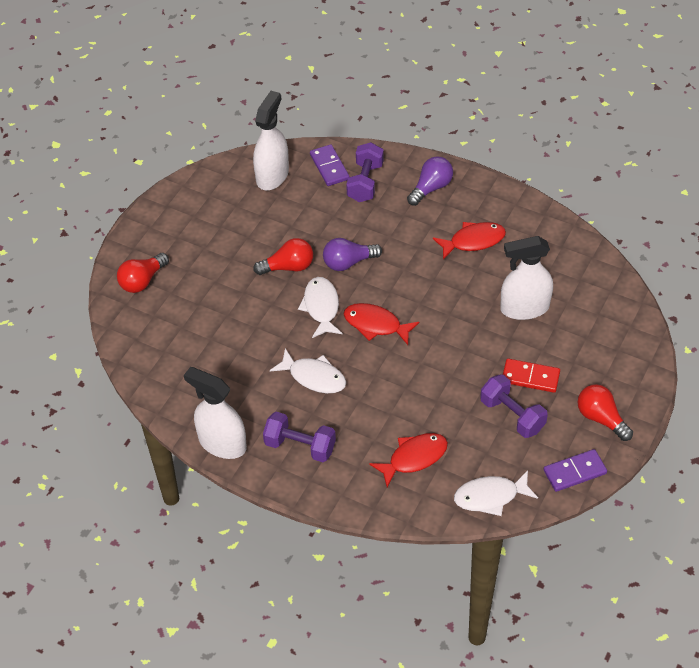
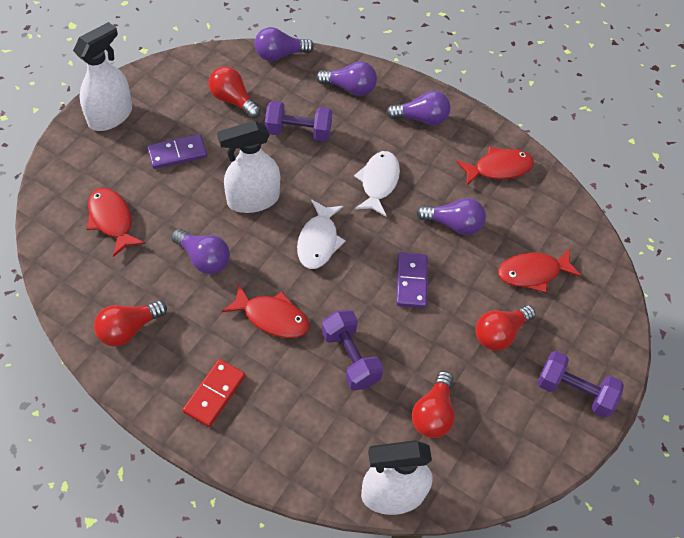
purple light bulb: [323,238,382,271] [407,156,453,206] = 2 -> [171,229,230,274] [254,27,314,61] [316,61,377,96] [386,91,451,125] [417,198,486,235] = 5
red fish: [343,303,420,345] [369,433,448,488] [433,222,506,260] = 3 -> [87,188,145,257] [222,284,310,338] [456,147,534,186] [498,249,581,293] = 4
red light bulb: [117,253,169,293] [253,238,313,275] [577,384,633,441] = 3 -> [94,300,167,347] [209,66,261,118] [412,371,455,438] [476,305,536,351] = 4
white fish: [270,348,346,393] [298,277,343,338] [454,470,538,516] = 3 -> [297,200,346,269] [354,151,400,217] = 2

